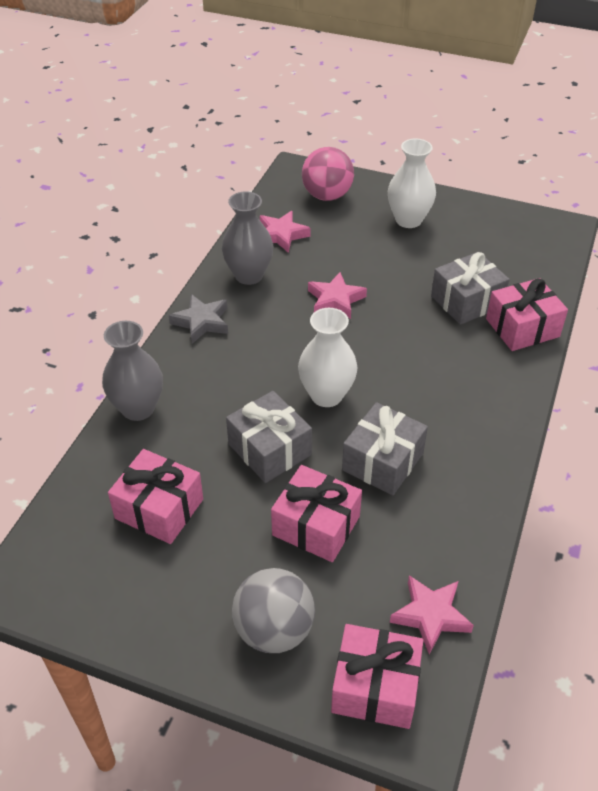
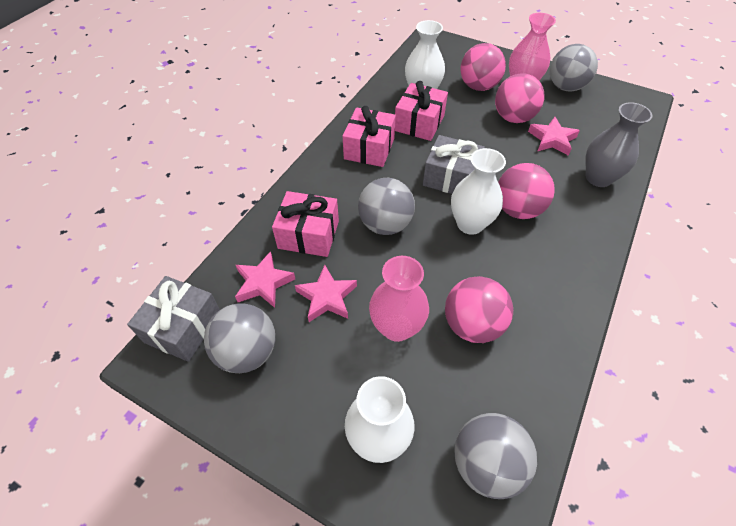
grey ball: [232,568,315,653] = 1 -> [204,303,275,373] [358,178,415,235] [454,413,537,499] [550,44,598,91] = 4
grey gift: [226,391,312,483] [342,402,428,495] [431,252,510,325] = 3 -> [127,276,220,362] [423,135,485,194] = 2
grey star: [169,294,228,344] = 1 -> none = 0
grey vase: [102,321,163,421] [222,191,273,285] = 2 -> [585,102,652,187] = 1
pink ball: [302,147,354,201] = 1 -> [445,276,513,343] [460,43,506,91] [495,73,545,123] [498,163,555,219] = 4
pink gift: [108,449,203,544] [271,465,362,562] [331,624,424,729] [486,278,568,351] = 4 -> [272,191,339,257] [343,106,396,167] [395,81,448,141] = 3
pink vase: none = 0 -> [369,256,429,342] [509,13,556,80] = 2
white vase: [298,308,358,407] [388,139,436,228] = 2 -> [345,376,414,463] [405,20,445,89] [451,148,506,235] = 3

